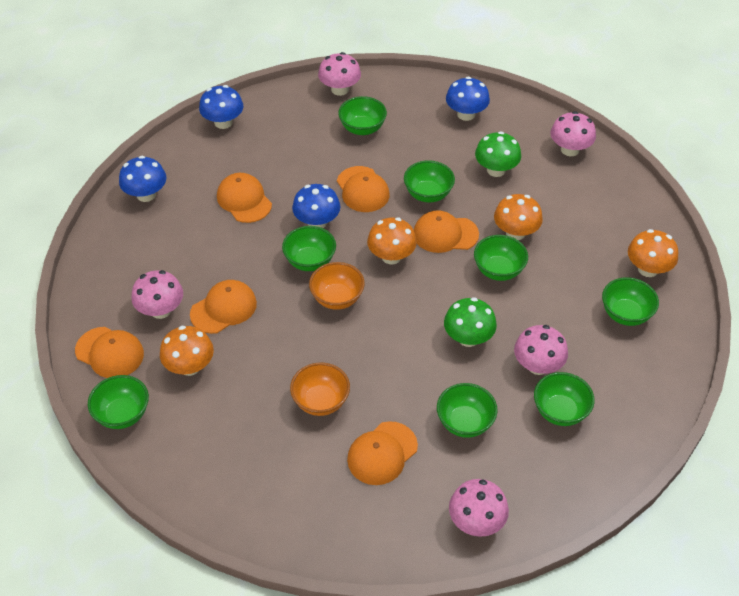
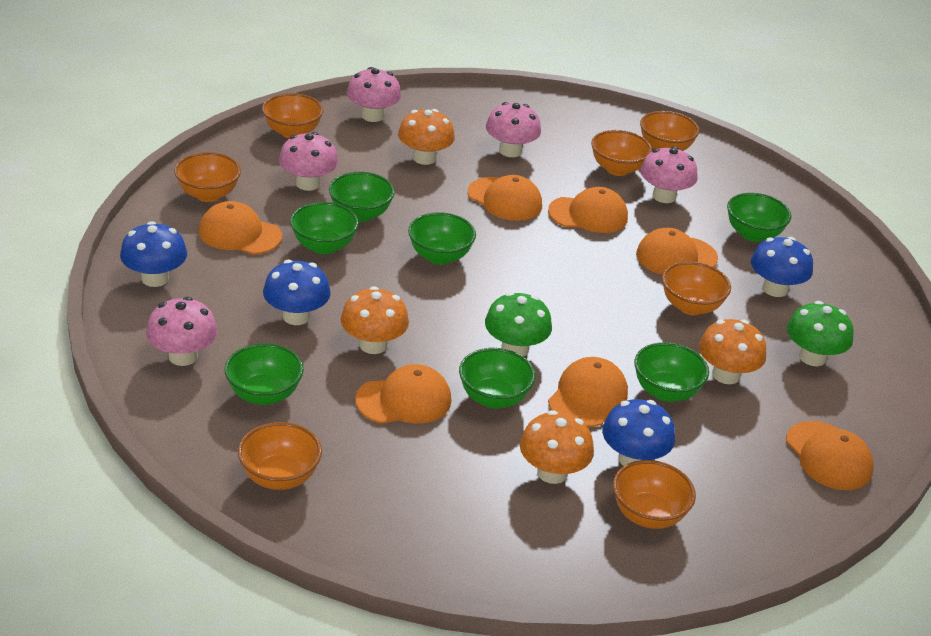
green bowl: [88,375,149,429] [282,226,336,271] [338,96,387,135] [404,160,455,203] [437,383,498,438] [474,235,528,281] [534,372,595,426] [602,277,659,326] = 8 -> [225,343,304,405] [290,202,359,254] [329,172,395,222] [408,212,476,265] [459,348,535,408] [634,342,709,402] [727,193,792,242] = 7
orange bowl: [290,362,350,416] [309,262,365,310] = 2 -> [174,152,241,202] [238,422,322,490] [262,93,324,138] [591,130,652,176] [613,460,696,529] [640,111,699,151] [662,261,731,315] = 7
orange cap: [75,327,144,378] [190,280,257,334] [217,173,272,223] [337,166,390,212] [347,421,418,485] [414,210,479,253] = 6 -> [199,201,282,255] [355,364,451,424] [468,175,542,221] [548,187,628,233] [548,357,628,427] [636,228,718,275] [786,421,873,490] = 7

